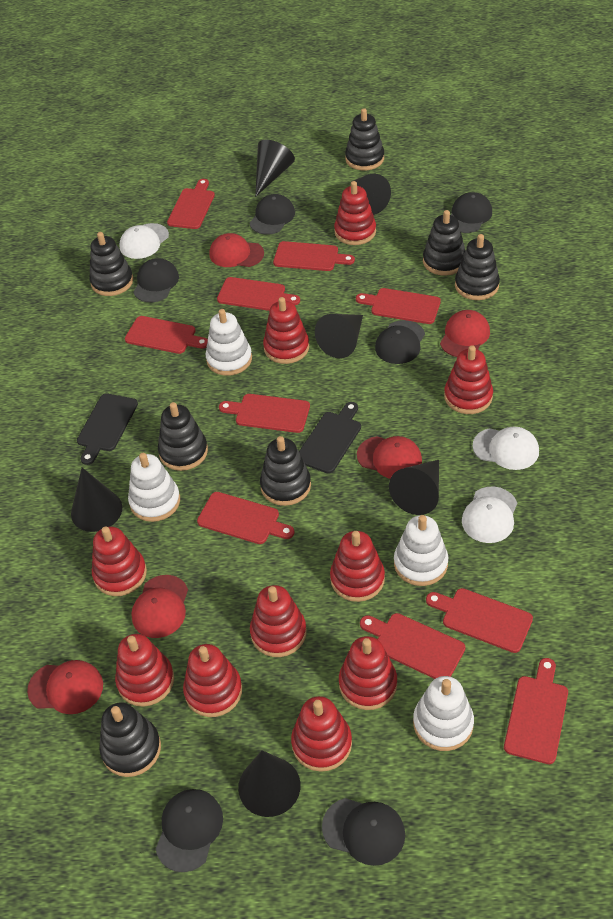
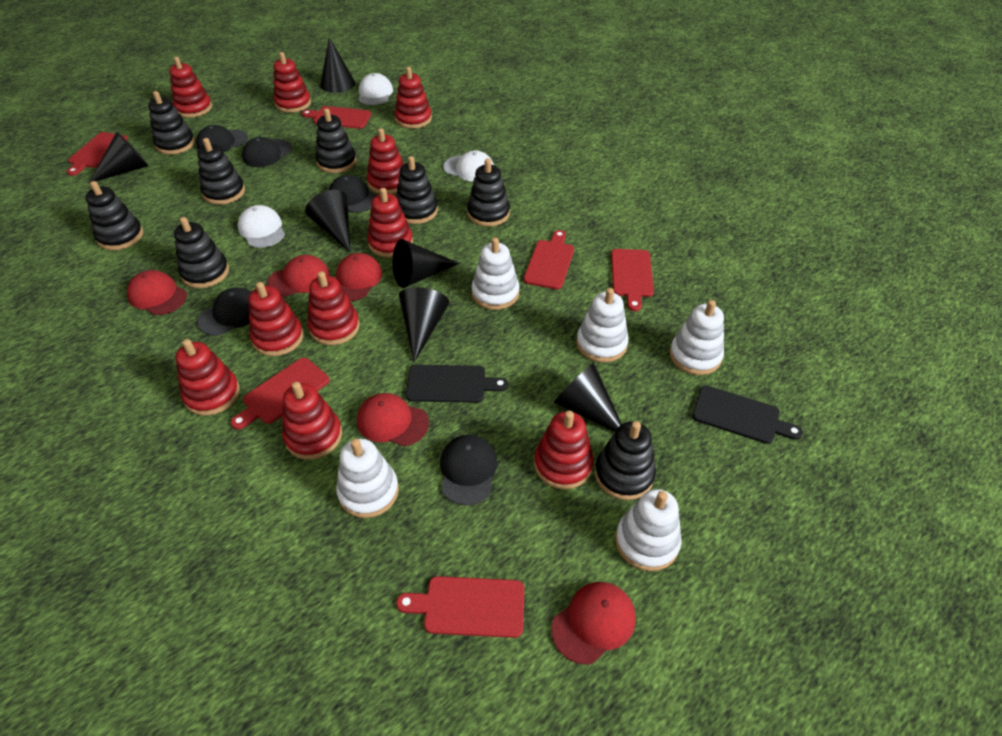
black cap: [133,258,179,302] [156,789,223,872] [250,194,295,235] [322,798,405,866] [375,320,425,364] [451,192,492,233] = 6 -> [196,125,248,152] [197,287,251,336] [242,137,292,167] [329,175,377,213] [440,435,497,506] = 5
black stacking toy: [89,232,133,296] [99,702,161,777] [158,402,208,471] [260,436,311,506] [345,108,384,170] [423,210,465,276] [455,234,500,300] = 7 -> [86,181,143,250] [148,91,195,154] [174,217,229,288] [197,138,245,205] [315,108,356,173] [396,156,438,224] [467,159,510,227] [595,421,656,500] = 8
red cutting board: [125,316,208,354] [167,179,215,229] [197,492,295,544] [217,277,300,311] [219,394,310,433] [273,241,355,271] [356,288,441,324] [360,613,465,679] [426,588,533,653] [504,658,568,764] = 10 -> [67,132,128,176] [231,358,330,430] [302,106,371,129] [396,576,524,638] [524,230,574,289] [611,249,654,311] = 6
white stacking toy: [128,453,180,522] [205,309,252,376] [394,515,448,586] [413,676,474,751] = 4 -> [336,439,399,518] [471,237,520,310] [577,288,629,362] [615,489,682,571] [670,300,724,375] = 5

